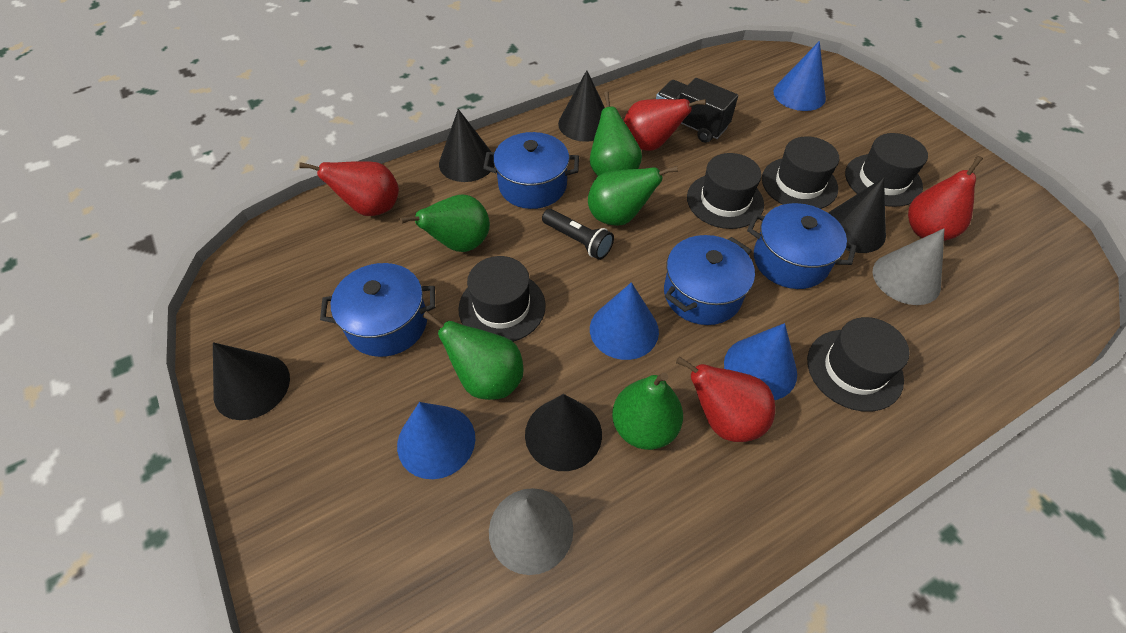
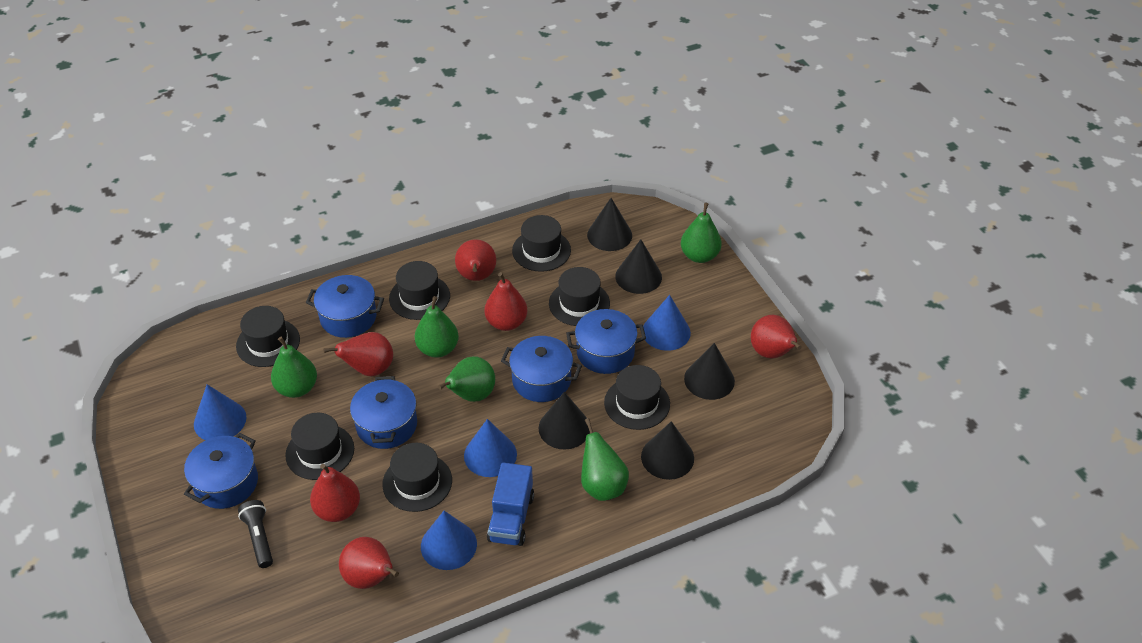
black hat: [458,256,546,342] [687,153,764,229] [762,136,839,209] [807,317,909,412] [845,133,928,207] = 5 -> [236,306,300,367] [285,413,354,480] [382,443,452,512] [389,261,450,320] [512,215,571,272] [549,267,610,326] [604,365,670,430] = 7
black truck: [656,78,738,143] = 1 -> none = 0
blue pot: [320,263,435,357] [483,132,579,209] [664,235,755,325] [747,203,857,289] = 4 -> [184,433,258,509] [306,275,384,338] [350,376,417,449] [501,336,582,402] [566,309,646,374] = 5
blue truck: none = 0 -> [487,462,534,546] = 1
grey cone: [489,488,573,575] [873,228,945,305] = 2 -> none = 0
red pear: [299,162,399,216] [624,99,706,151] [676,356,775,442] [908,156,983,241] = 4 -> [310,464,360,522] [323,332,393,376] [339,537,399,589] [455,239,496,281] [484,272,527,331] [751,315,802,358] = 6

